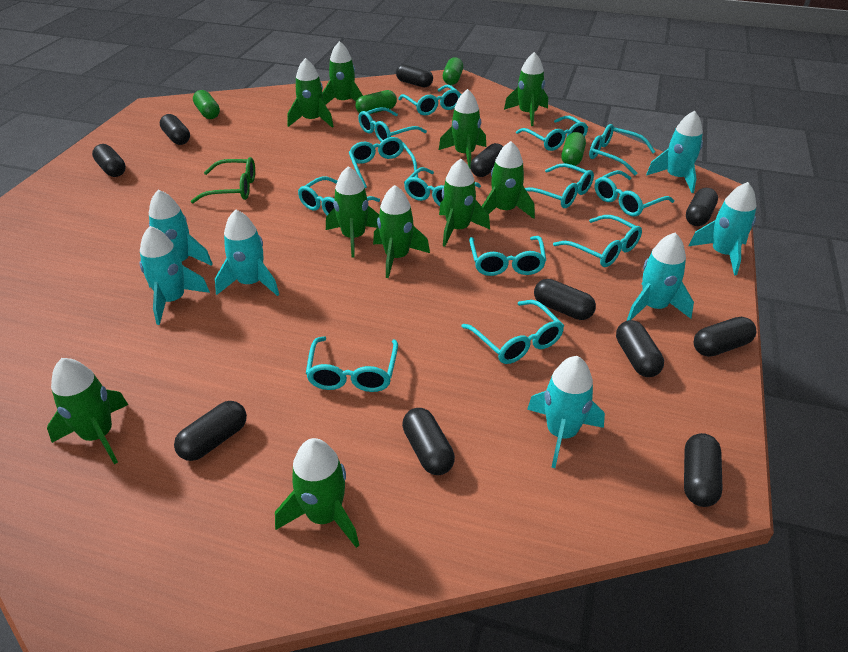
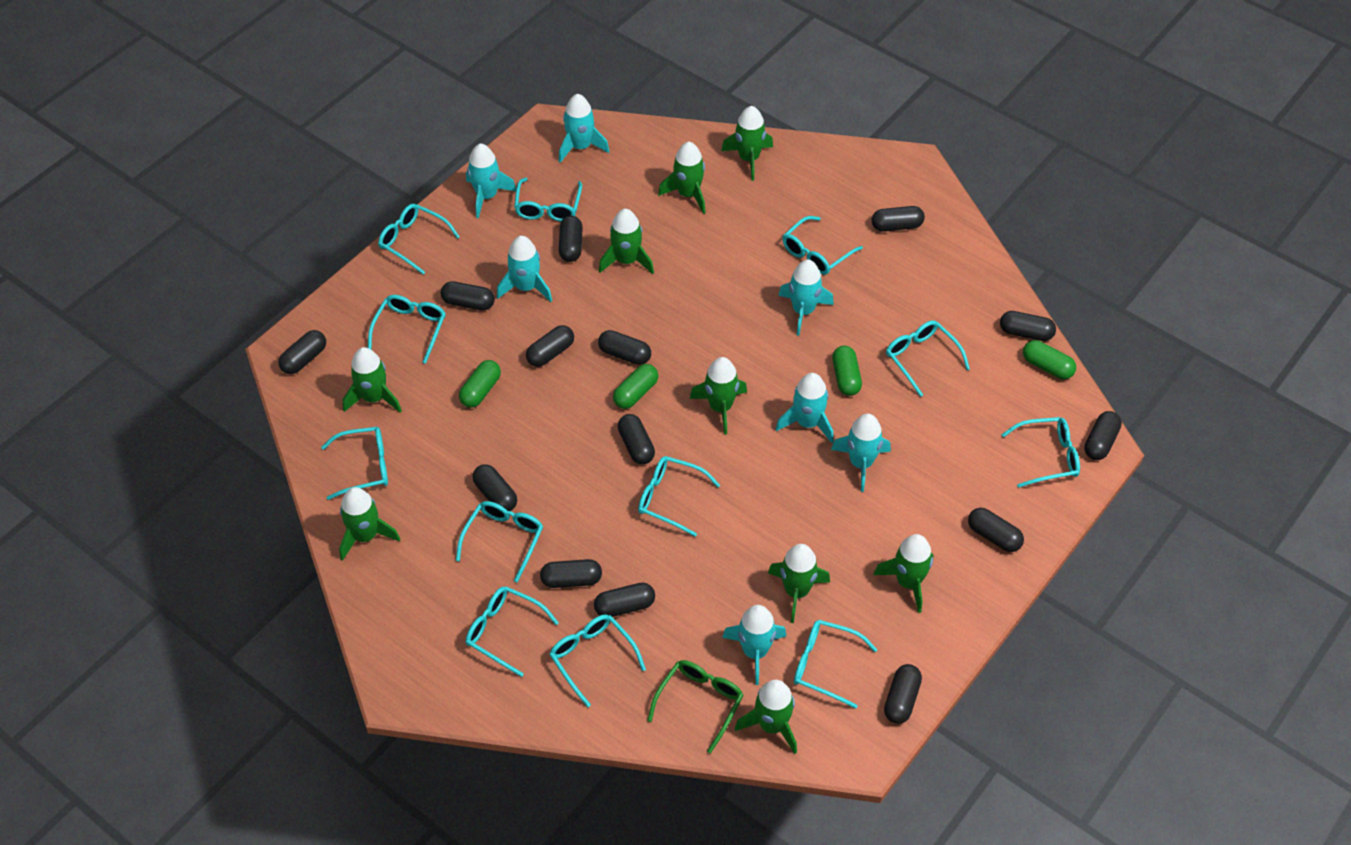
black capsule: [92,144,126,177] [160,114,190,145] [174,401,247,461] [396,64,433,87] [402,408,455,475] [470,143,503,177] [534,279,596,320] [616,320,664,377] [684,433,723,507] [686,188,718,226] [694,317,756,357] = 11 -> [278,330,326,374] [441,281,495,311] [472,464,517,511] [526,325,574,367] [540,559,602,588] [559,216,583,262] [594,583,655,617] [598,330,651,365] [618,414,655,465] [872,206,925,232] [884,664,922,724] [968,508,1024,552] [1000,311,1056,341] [1084,411,1122,460] = 14
green rocket: [47,358,128,464] [275,438,359,548] [288,58,334,128] [322,41,363,105] [326,166,379,258] [373,185,430,278] [439,89,486,169] [439,159,490,247] [482,141,535,219] [504,52,548,126] = 10 -> [339,487,400,561] [343,347,402,413] [599,209,654,274] [658,142,706,214] [689,357,747,435] [721,106,773,181] [735,680,797,754] [768,544,830,623] [873,534,934,613] = 9
turquoise glasses: [298,176,380,215] [306,336,398,392] [349,137,418,188] [358,107,427,142] [398,85,461,115] [404,167,481,206] [461,300,564,364] [469,236,546,276] [516,116,588,151] [525,163,594,208] [553,215,642,267] [589,124,656,175] [595,170,674,217] = 13 -> [321,427,388,500] [368,295,446,364] [378,204,460,274] [456,501,543,582] [466,586,559,677] [514,178,582,222] [549,614,646,707] [638,456,720,537] [783,216,863,275] [794,620,877,709] [886,320,970,397] [1001,417,1080,488] = 12

